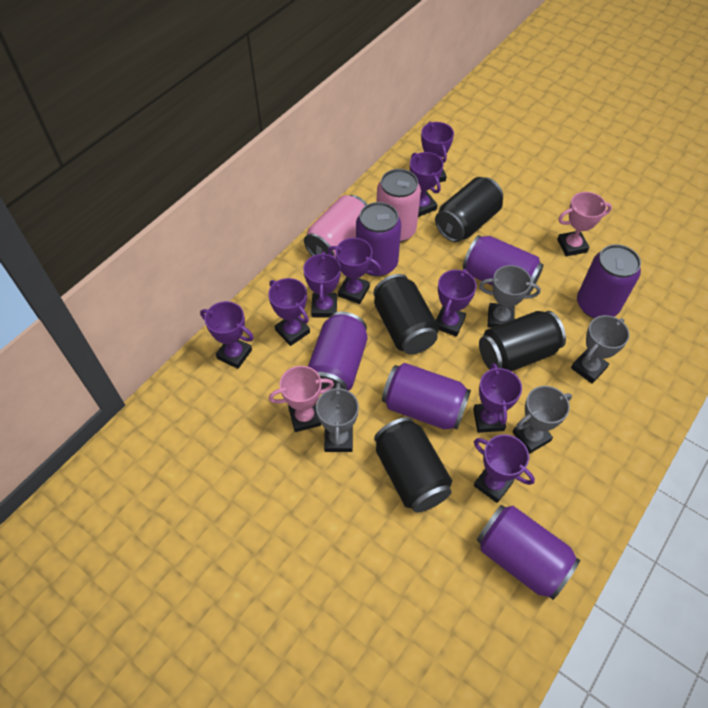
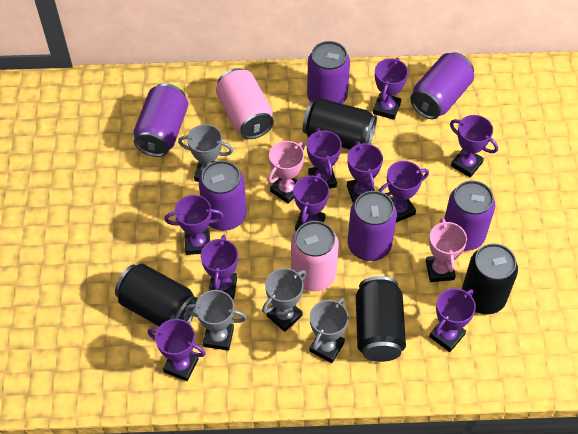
purple trophy: [200,301,254,369] [268,278,310,346] [303,252,341,318] [327,238,381,304] [410,152,443,217] [421,122,454,182] [436,269,476,337] [473,363,522,433] [474,434,535,503] = 9 -> [148,319,206,381] [164,195,224,255] [201,235,238,299] [293,173,330,231] [307,128,342,189] [347,141,383,203] [373,57,408,120] [379,161,429,223] [429,288,476,352] [450,115,498,178] = 10

